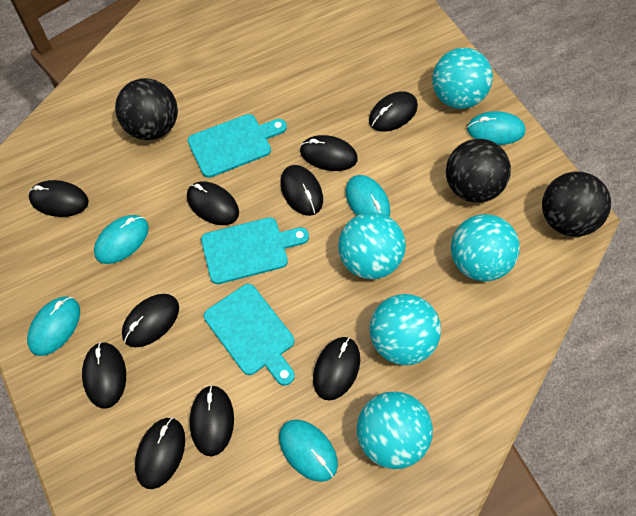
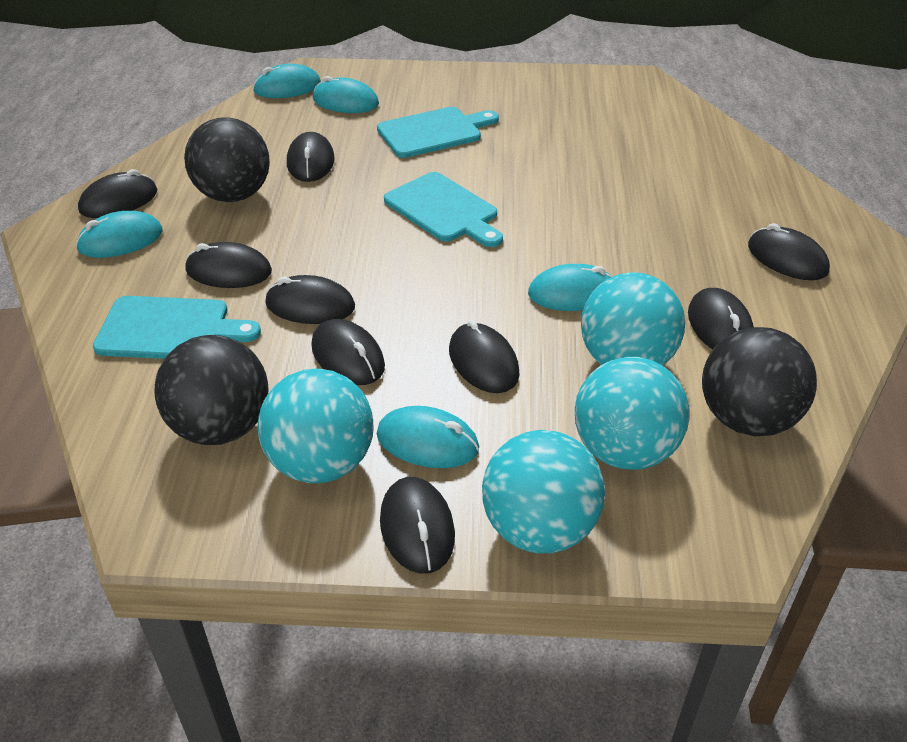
black mouse: [29,180,89,217] [82,342,126,408] [122,294,179,347] [135,417,185,489] [187,181,239,225] [190,385,234,457] [280,165,323,216] [300,135,358,171] [313,337,360,401] [369,91,418,132] = 10 -> [78,169,157,218] [185,242,272,288] [265,275,355,324] [287,132,335,182] [311,319,385,385] [380,477,455,574] [449,320,520,393] [688,288,754,349] [748,223,830,280] = 9
turquoise ball: [338,212,406,279] [357,391,433,469] [370,294,441,365] [432,48,493,109] [451,214,520,281] = 5 -> [258,369,373,483] [482,430,605,553] [575,357,690,470] [581,272,685,366] = 4

